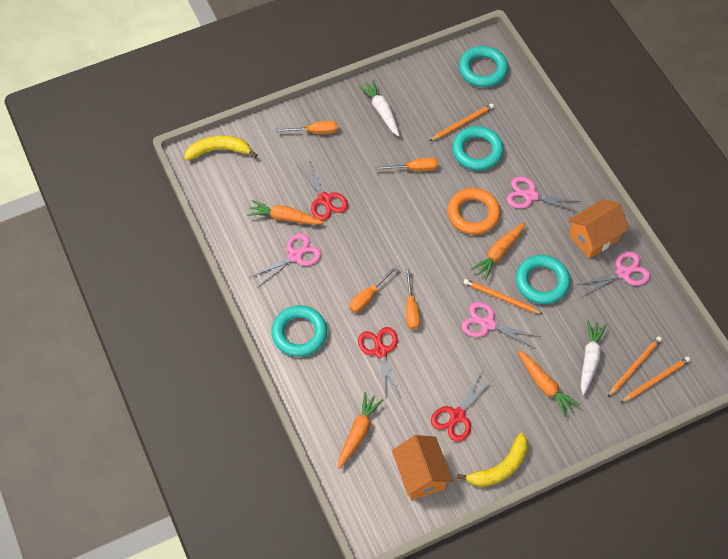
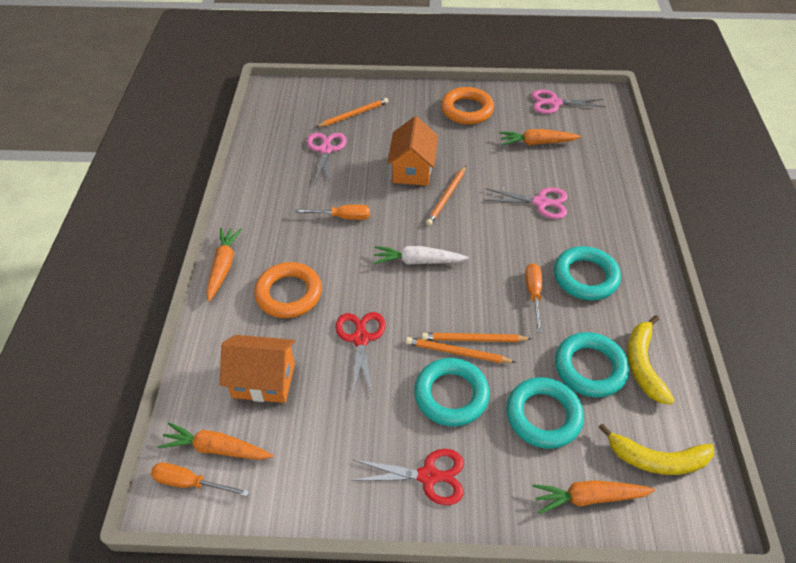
orange ring: [448,188,500,235] = 1 -> [254,262,322,318] [441,87,494,125] = 2
orange screwdriver: [275,121,338,134] [349,265,399,313] [375,158,438,171] [405,268,420,330] = 4 -> [151,462,249,497] [294,205,370,220] [525,263,542,333] = 3
pink scissors: [250,233,321,288] [462,302,540,349] [507,177,581,213] [576,252,650,297] = 4 -> [307,133,346,185] [483,187,568,219] [532,90,606,114] = 3
red scissors: [297,160,348,221] [358,327,400,397] [431,372,493,442] = 3 -> [335,312,386,395] [350,449,464,505] = 2
white carrot: [358,80,400,137] [581,320,607,396] = 2 -> [374,246,469,265] = 1

